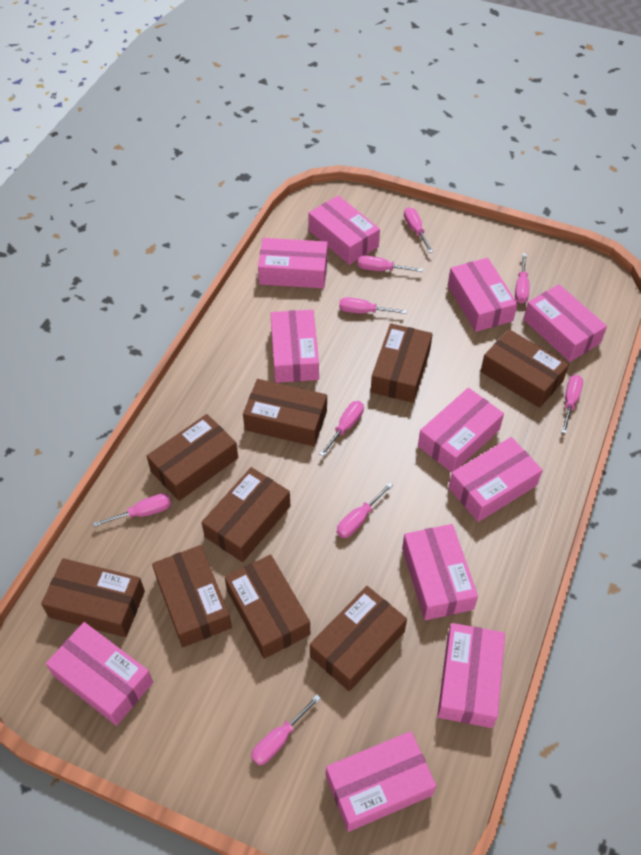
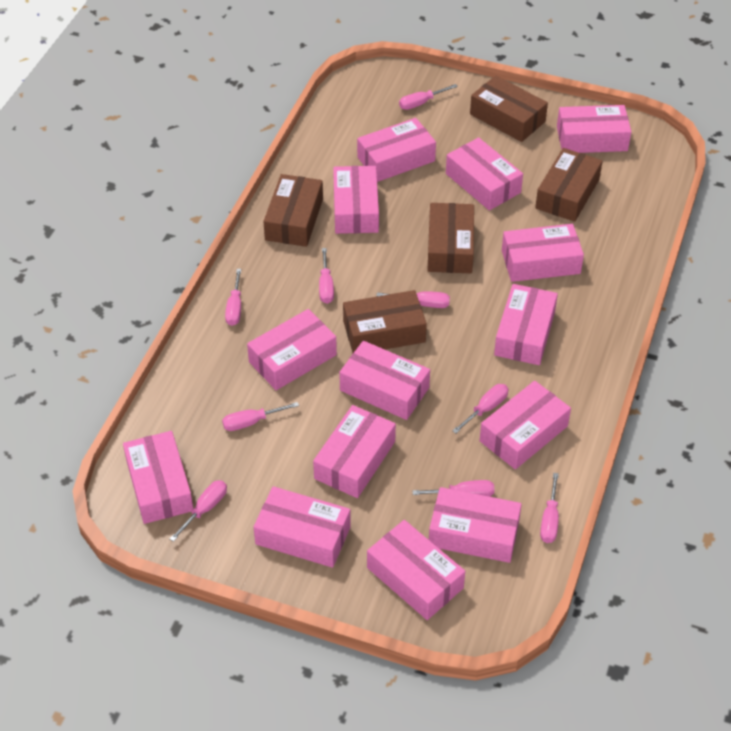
brown box: [41,558,145,637] [147,414,238,501] [152,545,232,647] [201,467,290,562] [225,554,310,659] [243,379,327,446] [310,586,407,691] [371,323,433,403] [481,329,569,408] = 9 -> [263,174,323,247] [343,290,427,353] [427,203,474,273] [470,76,548,142] [535,148,602,222] = 5
pink box: [46,622,153,726] [258,238,328,288] [270,310,319,383] [308,195,380,265] [326,731,436,832] [402,524,478,620] [418,388,504,473] [437,623,505,728] [448,258,518,332] [448,437,543,522] [523,284,607,362] = 11 -> [123,431,193,524] [247,309,337,390] [254,486,351,568] [313,405,396,498] [333,166,379,234] [339,341,430,420] [357,118,436,182] [367,520,465,620] [429,487,522,563] [446,137,523,210] [480,381,571,470] [494,284,558,365] [502,224,584,282] [557,105,631,153] = 14

